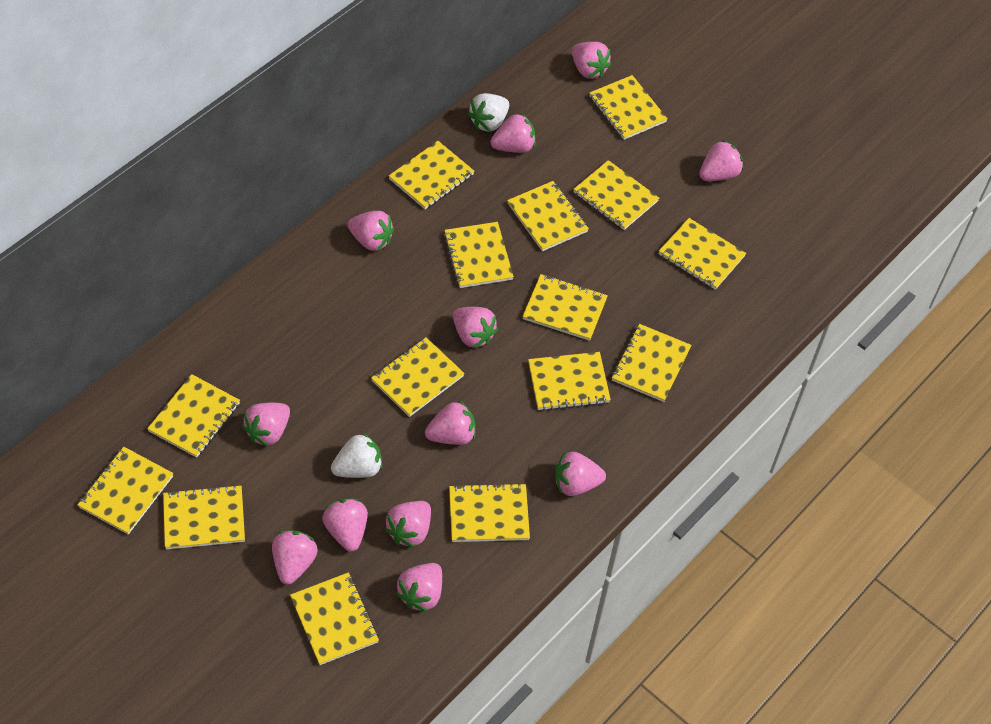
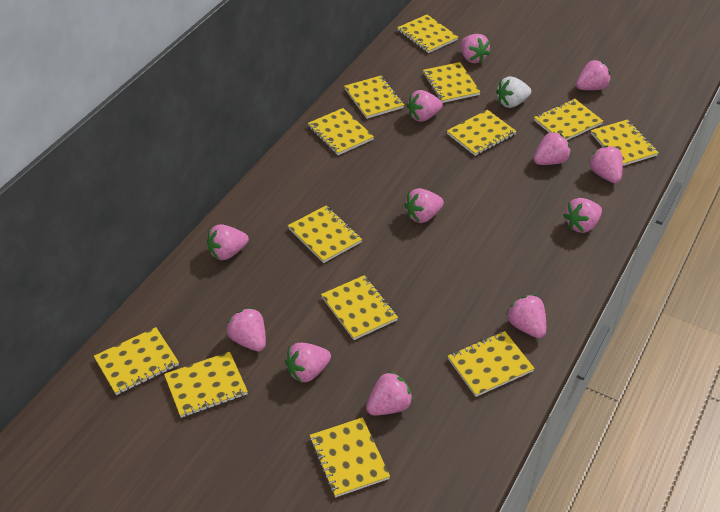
white strawberry: [331,433,382,478] [468,93,509,131] = 2 -> [496,76,531,108] = 1
yellow notebook: [77,447,174,535] [147,374,240,458] [163,485,245,549] [290,572,379,665] [371,337,465,417] [389,141,474,209] [444,222,514,288] [449,483,530,542] [507,181,589,251] [522,274,608,341] [528,352,611,411] [573,160,659,230] [590,75,667,140] [612,324,692,402] [659,218,746,290] = 15 -> [94,327,179,395] [164,352,248,418] [288,206,362,263] [308,108,374,155] [310,417,390,497] [321,275,398,340] [344,76,404,119] [397,15,458,53] [423,62,480,103] [447,110,517,156] [448,331,535,397] [534,99,603,140] [591,120,659,166] = 13

